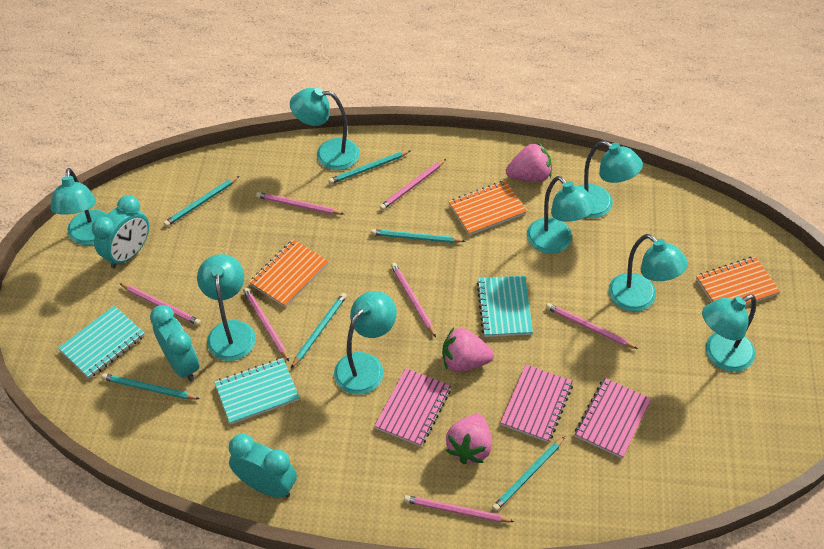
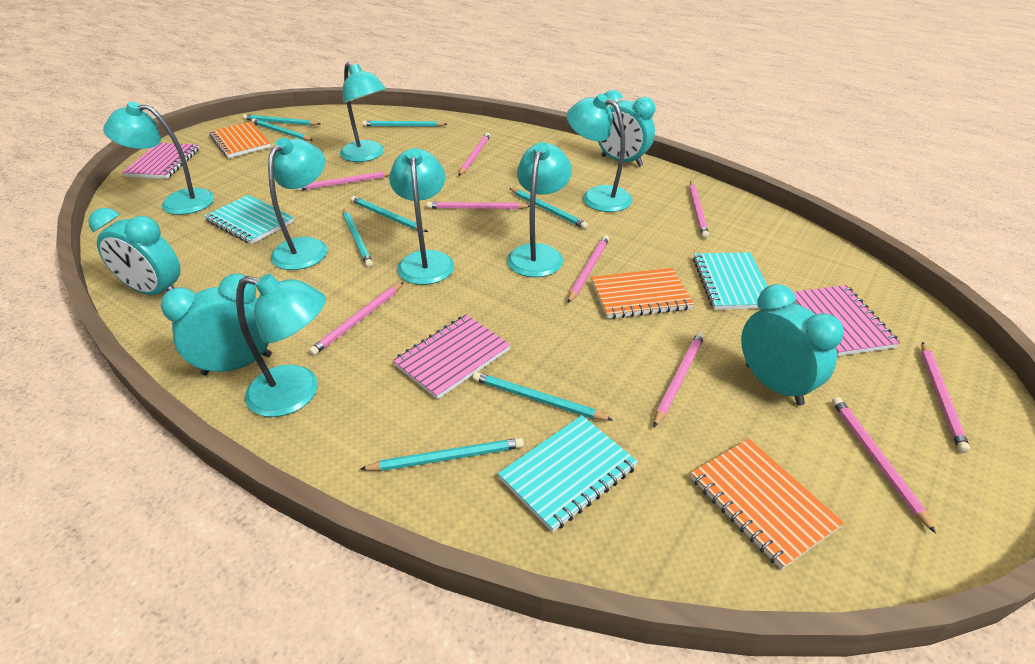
pink pencil: [119,283,201,326] [243,288,289,361] [256,192,344,215] [379,159,446,210] [391,263,436,337] [404,495,515,522] [546,303,638,349] = 7 -> [296,171,390,191] [309,282,404,356] [427,202,530,209] [459,133,490,176] [568,235,609,303] [654,332,704,427] [689,181,709,238] [832,397,936,534] [921,342,970,453] = 9
pink strawberry: [442,328,494,372] [446,414,492,464] [506,143,552,182] = 3 -> none = 0
turquoise clock: [92,195,149,268] [150,305,200,382] [229,434,297,498] = 3 -> [88,208,181,295] [161,274,272,375] [598,90,655,167] [741,284,844,406] = 4
turquoise lamp: [50,168,107,245] [197,254,256,361] [290,88,360,170] [334,291,397,395] [527,176,596,254] [579,140,643,218] [609,234,688,312] [702,294,756,372] = 8 -> [103,102,214,215] [236,274,326,417] [268,138,327,270] [340,62,386,162] [389,148,454,285] [507,142,572,277] [566,94,632,212] = 7
turquoise pencil: [102,373,200,399] [163,176,239,227] [291,293,347,368] [328,151,410,184] [371,229,465,243] [492,437,565,511] = 6 -> [243,114,320,126] [252,118,313,141] [343,209,373,267] [351,196,428,232] [360,438,524,471] [362,121,447,127] [473,372,613,421] [509,188,588,229] = 8

